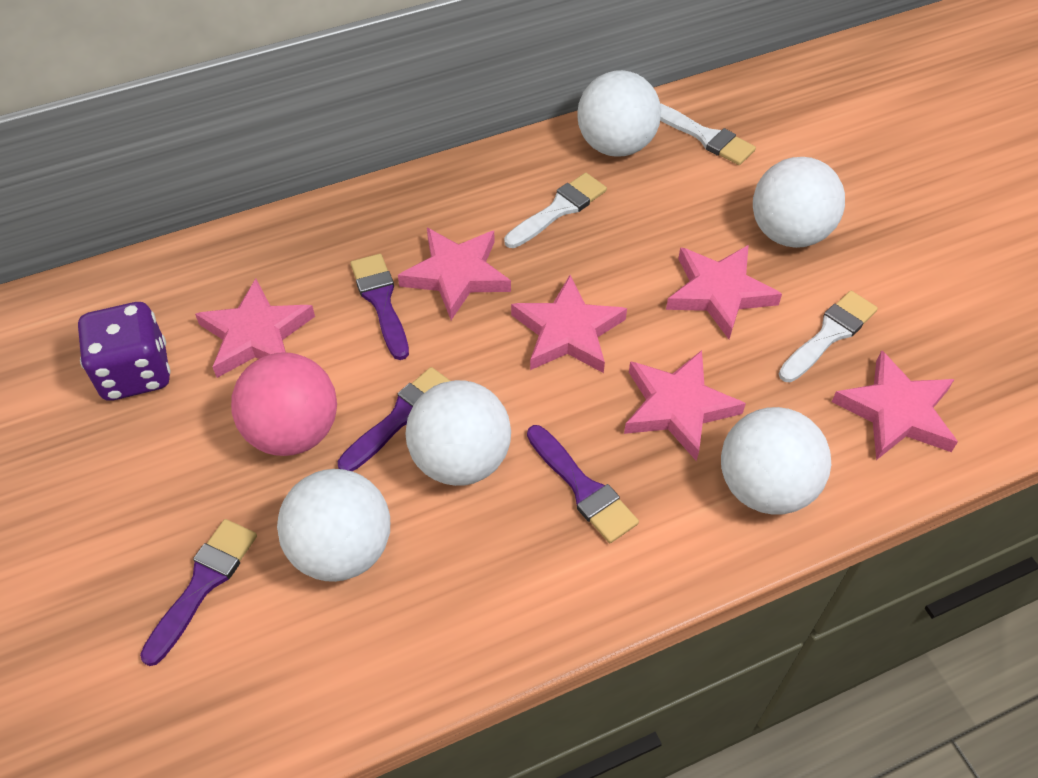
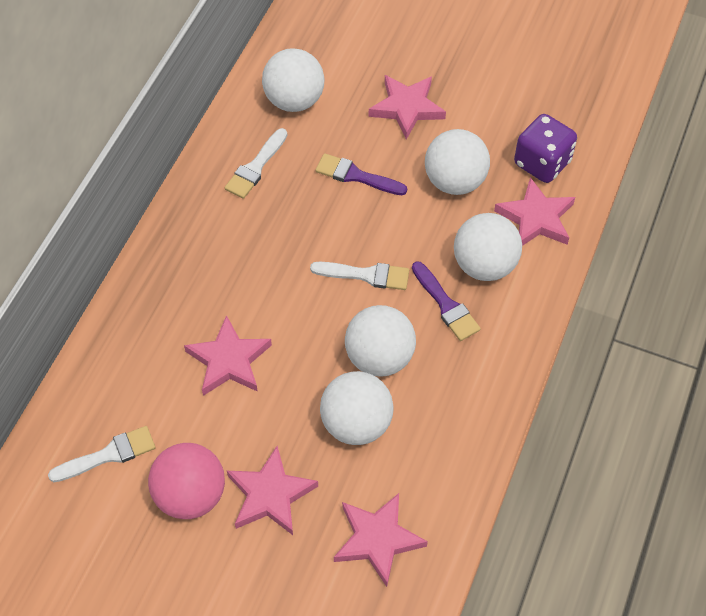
pink star: [195,278,315,378] [398,228,511,320] [511,275,627,373] [624,350,746,461] [666,245,782,339] [832,350,958,460] = 6 -> [184,315,272,396] [227,446,318,535] [334,493,428,587] [369,75,446,140] [494,177,575,246] = 5
purple brush: [140,519,257,666] [338,367,450,471] [350,254,409,360] [527,425,639,543] = 4 -> [315,153,407,195] [412,261,481,341] = 2

